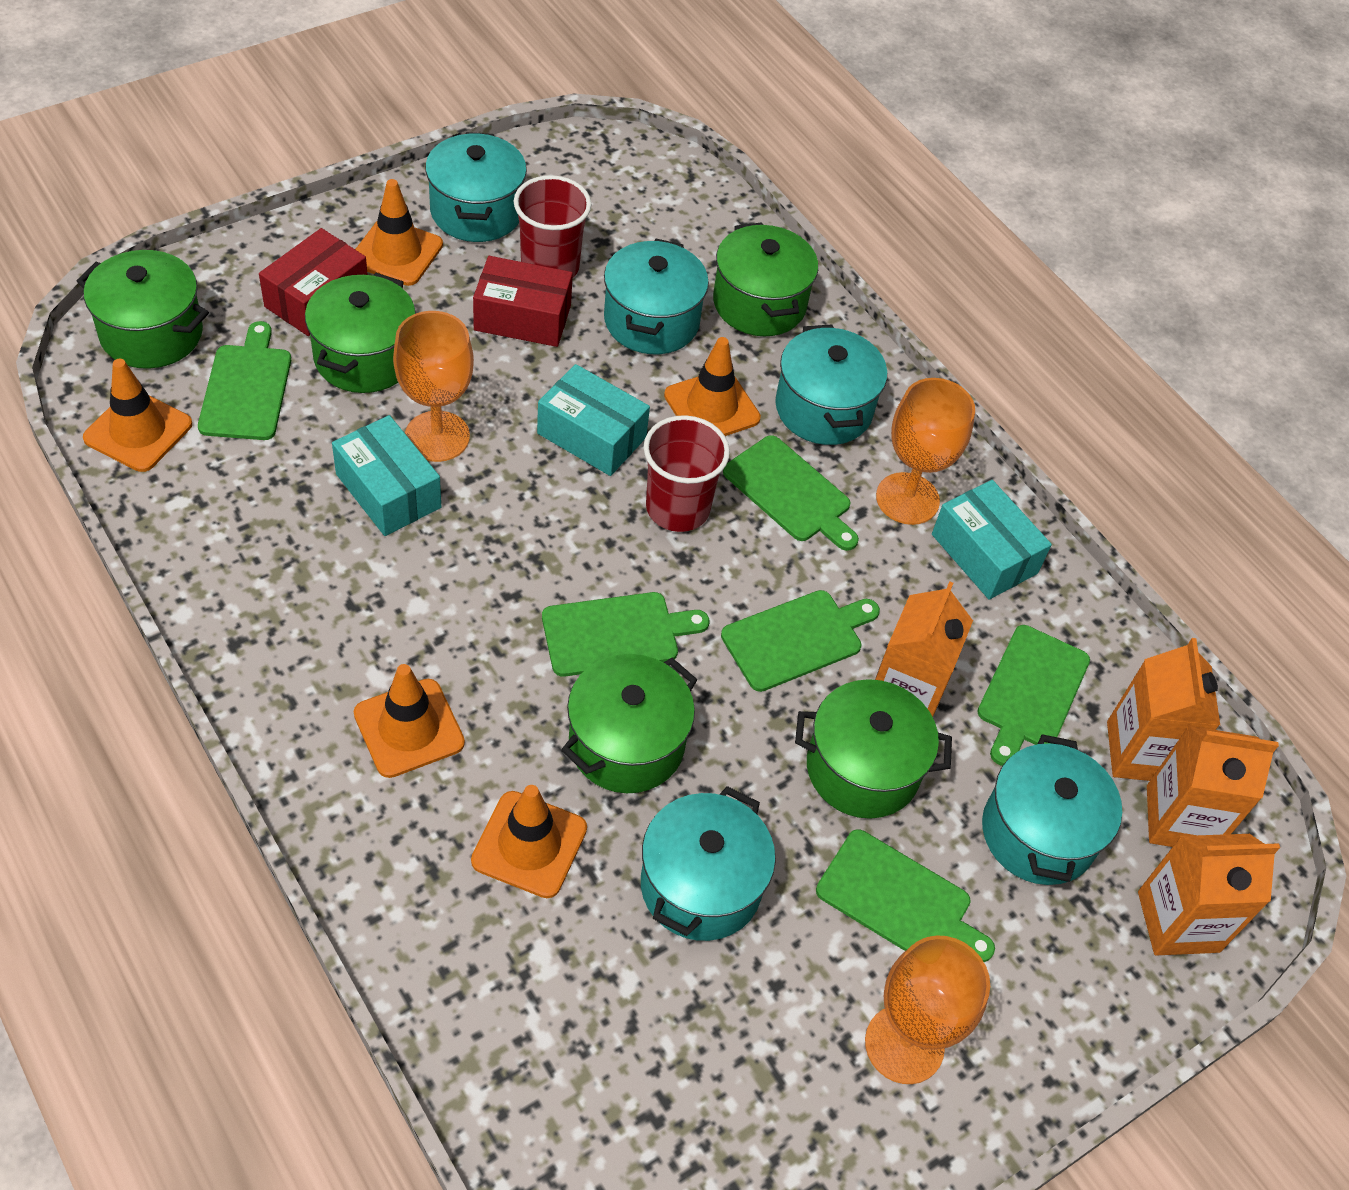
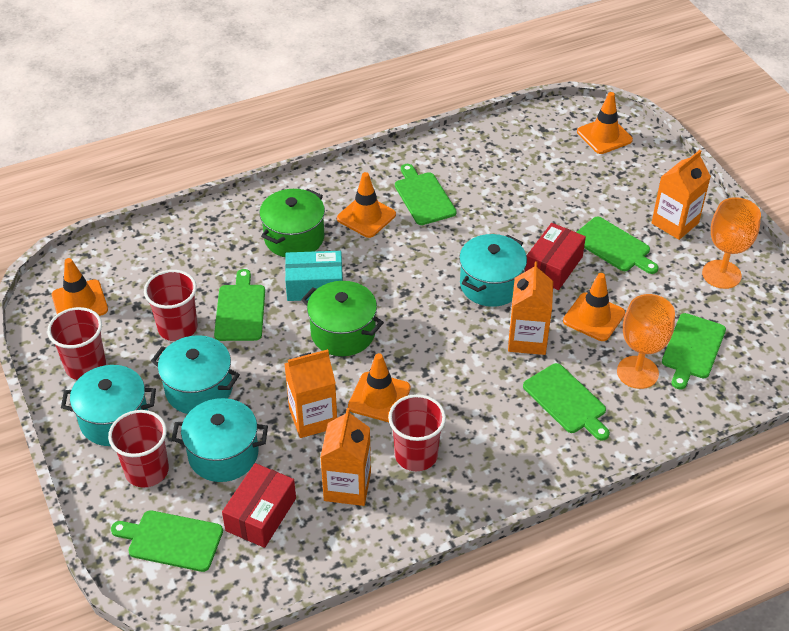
green pot: [77,250,209,369] [305,273,416,393] [561,654,697,793] [713,222,818,336] [795,679,952,819] = 5 -> [259,189,325,257] [301,281,384,356] = 2
orange goblet: [393,311,474,462] [865,935,990,1084] [876,378,975,525] = 3 -> [617,294,675,389] [702,197,761,289] = 2
red cup: [514,175,591,278] [644,415,730,532] = 2 -> [47,307,106,380] [108,410,169,488] [144,270,198,341] [388,394,446,471] = 4
turquoise box: [332,415,441,536] [537,364,650,476] [932,480,1052,600] = 3 -> [285,251,343,301] = 1
turquoise pot: [425,132,527,242] [604,239,709,354] [641,786,776,941] [775,324,887,445] [982,734,1122,885] = 5 -> [61,365,156,446] [151,335,240,414] [171,398,268,482] [459,234,527,307] = 4

